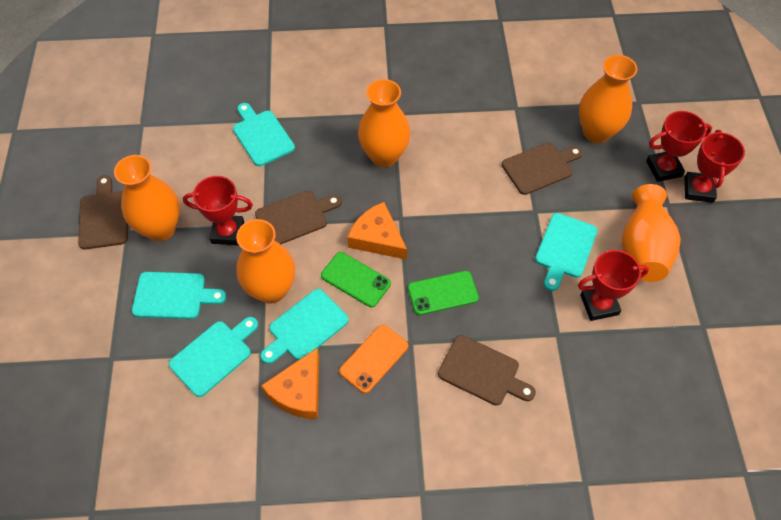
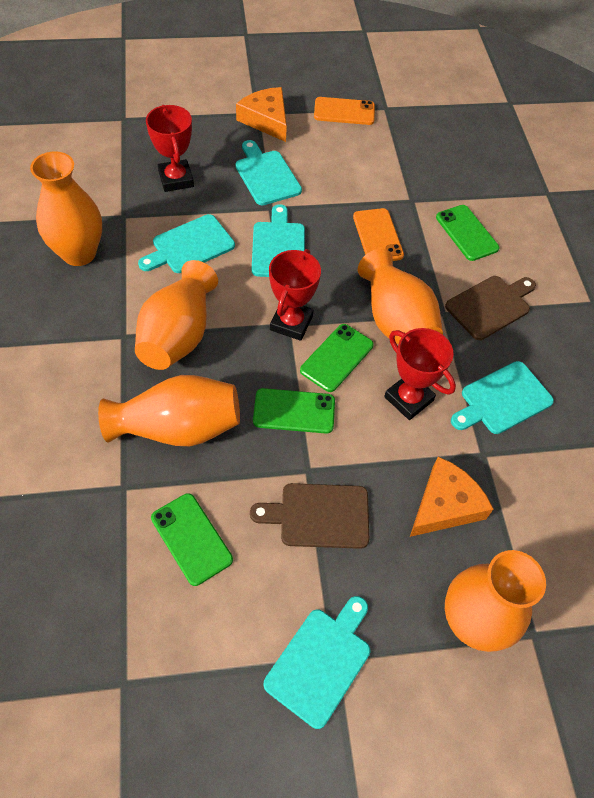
brown cutting board: [78,175,128,250] [255,191,342,244] [438,335,536,405] [502,143,583,195] = 4 -> [250,483,369,549] [445,276,536,340] = 2
green phone: [321,252,391,307] [408,271,479,315] = 2 -> [151,493,233,586] [253,388,335,434] [300,324,374,392] [436,205,499,261] = 4
orange phone: [339,325,408,393] = 1 -> [314,97,375,125] [353,208,404,261] = 2
red trophy: [183,176,253,245] [578,250,649,321] [646,111,712,182] [684,130,745,203] = 4 -> [146,105,194,192] [269,249,321,341] [384,328,456,420] = 3

